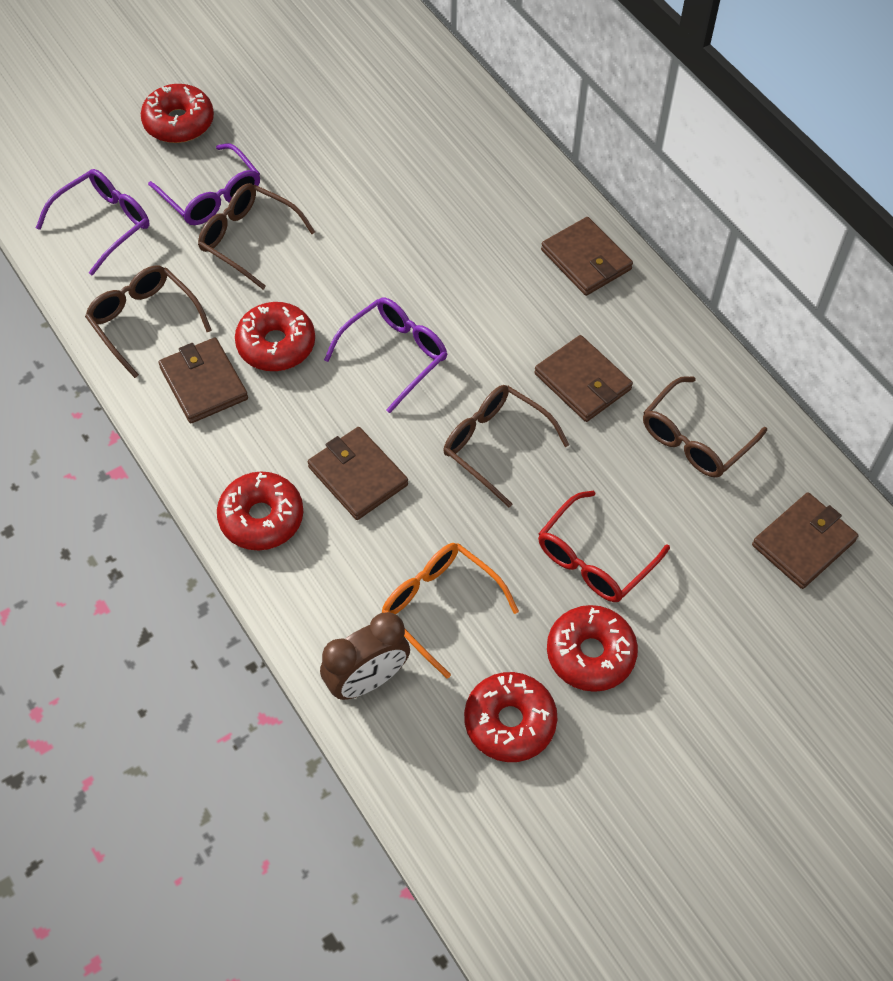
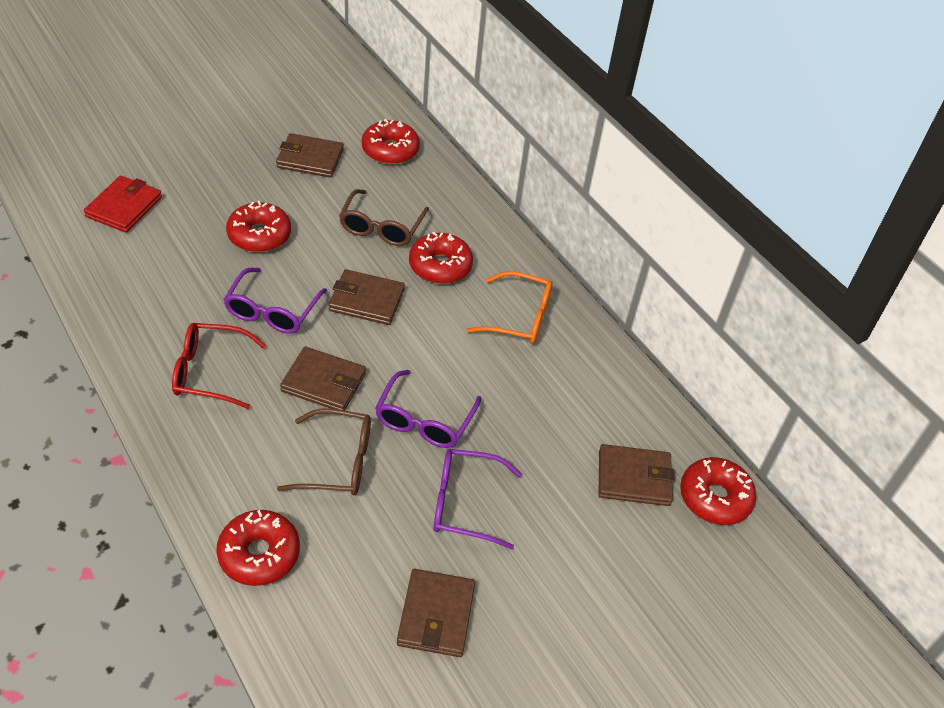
brown clock: [320,612,410,700] = 1 -> none = 0
brown glasses: [85,265,212,378] [198,183,315,289] [443,385,569,507] [643,376,767,478] = 4 -> [277,408,371,495] [339,189,429,246] = 2
red wallet: none = 0 -> [84,175,162,233] = 1

